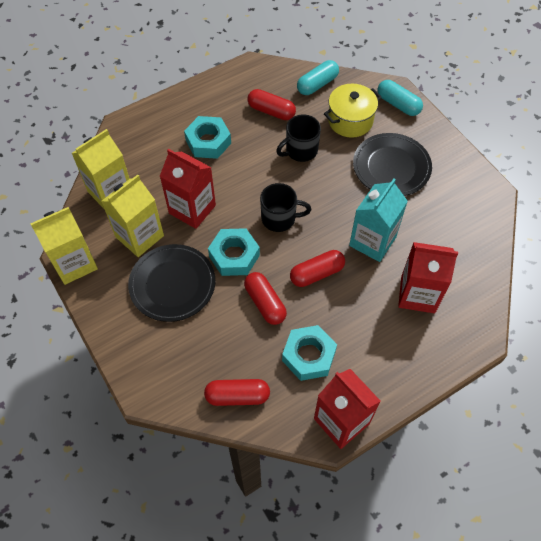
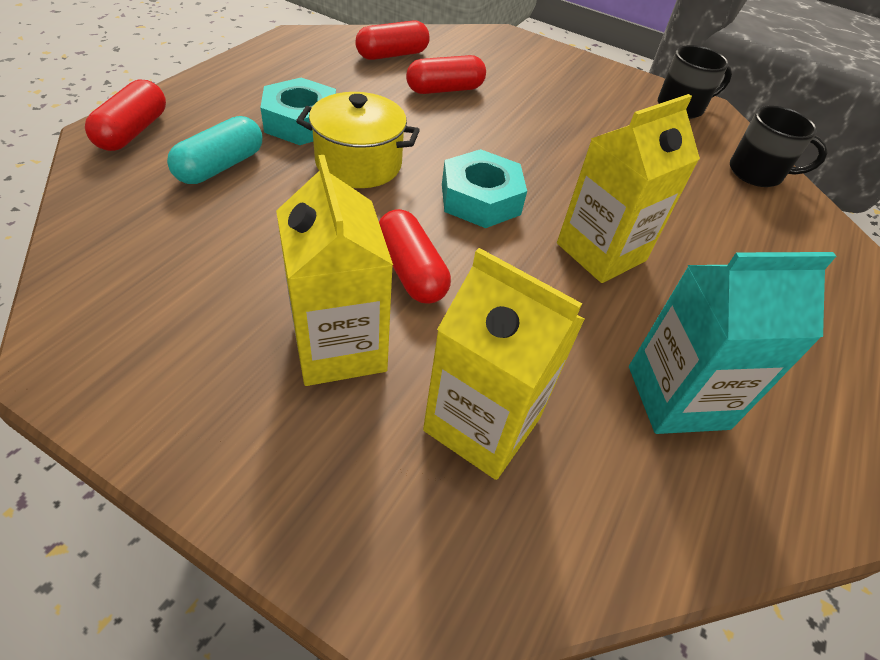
black plate: [128,244,215,322] [353,133,432,196] = 2 -> none = 0
red carton: [160,149,216,229] [314,369,381,449] [398,242,458,313] = 3 -> none = 0
turquoise capsule: [297,60,339,95] [377,80,423,116] = 2 -> [167,116,262,184] = 1
turquoise nut: [184,116,231,159] [208,228,260,276] [282,325,337,381] = 3 -> [260,78,336,145] [442,149,527,228] = 2

